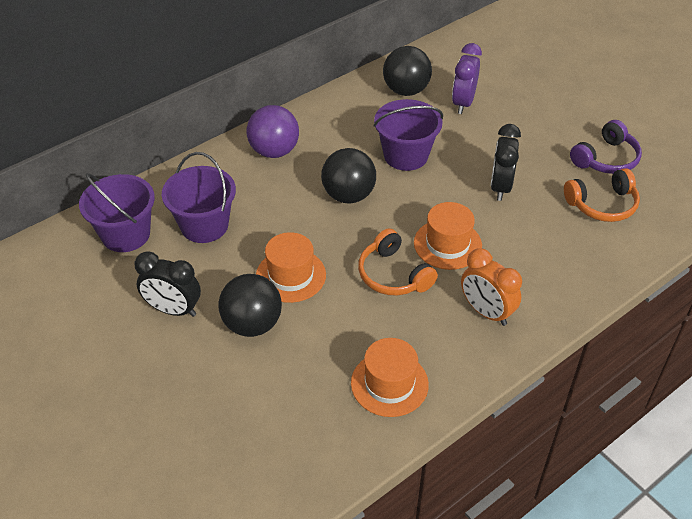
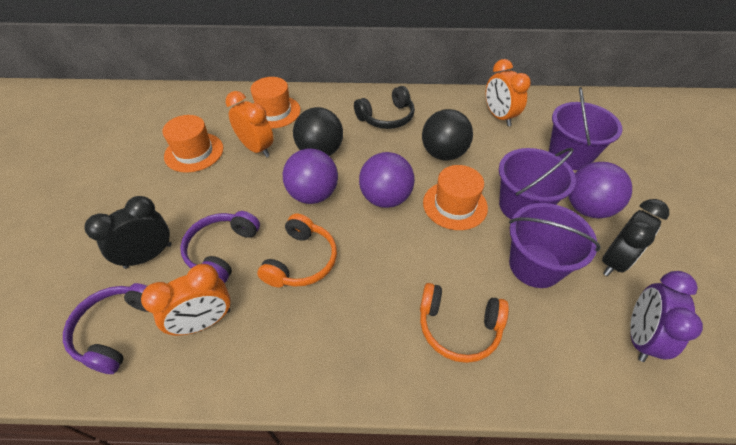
black ball: [218,274,282,337] [321,148,376,204] [383,46,432,96] = 3 -> [293,107,343,156] [422,109,473,161] = 2
black headphones: none = 0 -> [354,86,415,129] = 1
orange clock: [461,248,522,326] = 1 -> [141,264,231,336] [226,91,274,157] [485,59,531,126] = 3
purple ball: [247,105,299,158] = 1 -> [283,148,338,204] [359,152,415,208] [568,162,632,219] = 3
purple headphones: [570,120,642,174] = 1 -> [63,283,149,374] [180,211,260,283] = 2

